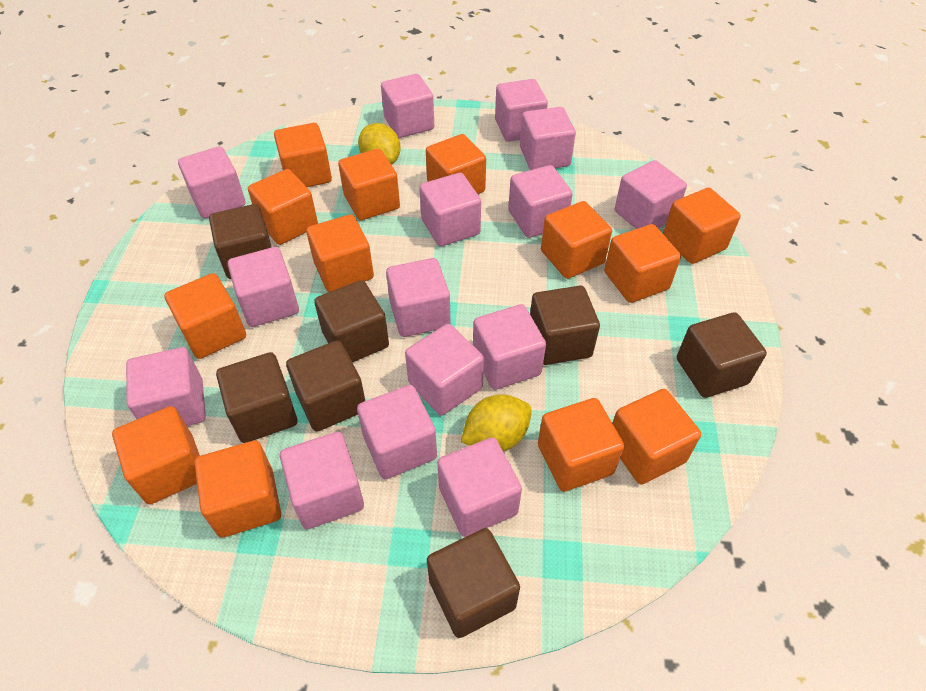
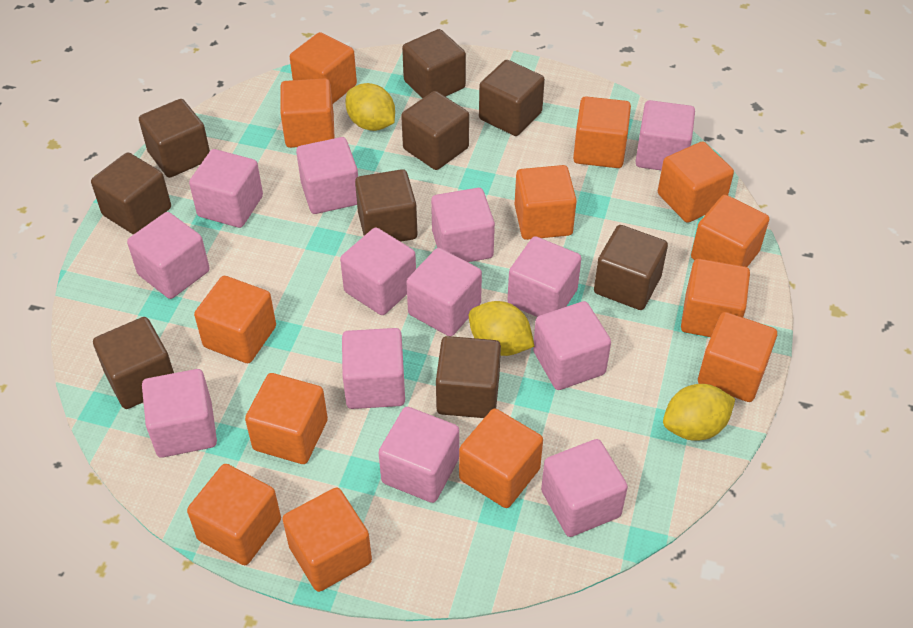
brown cube: [209,204,271,279] [216,352,297,443] [286,340,365,432] [314,280,389,362] [427,528,520,638] [530,286,600,365] [677,312,767,398] = 7 -> [91,152,171,235] [93,317,174,409] [139,99,210,178] [355,169,417,242] [401,91,469,170] [402,29,466,99] [436,336,501,418] [479,60,545,136] [594,225,668,310] = 9
pink cube: [126,347,206,426] [178,146,245,219] [228,247,299,327] [280,432,364,529] [357,385,437,479] [381,74,434,138] [386,258,450,337] [405,324,484,416] [419,173,481,246] [437,437,522,537] [473,304,546,390] [495,79,548,142] [508,165,573,238] [520,107,576,170] [615,160,687,229] = 15 -> [127,212,210,299] [142,369,217,458] [189,149,263,228] [296,137,358,214] [340,228,416,315] [342,328,405,409] [379,407,459,503] [406,248,482,336] [431,188,495,262] [507,236,581,317] [533,301,611,390] [541,439,628,537] [635,100,695,170] = 13
yellow lemon: [358,123,401,165] [461,394,532,451] = 2 -> [346,83,395,131] [469,301,535,356] [663,384,735,441] = 3

